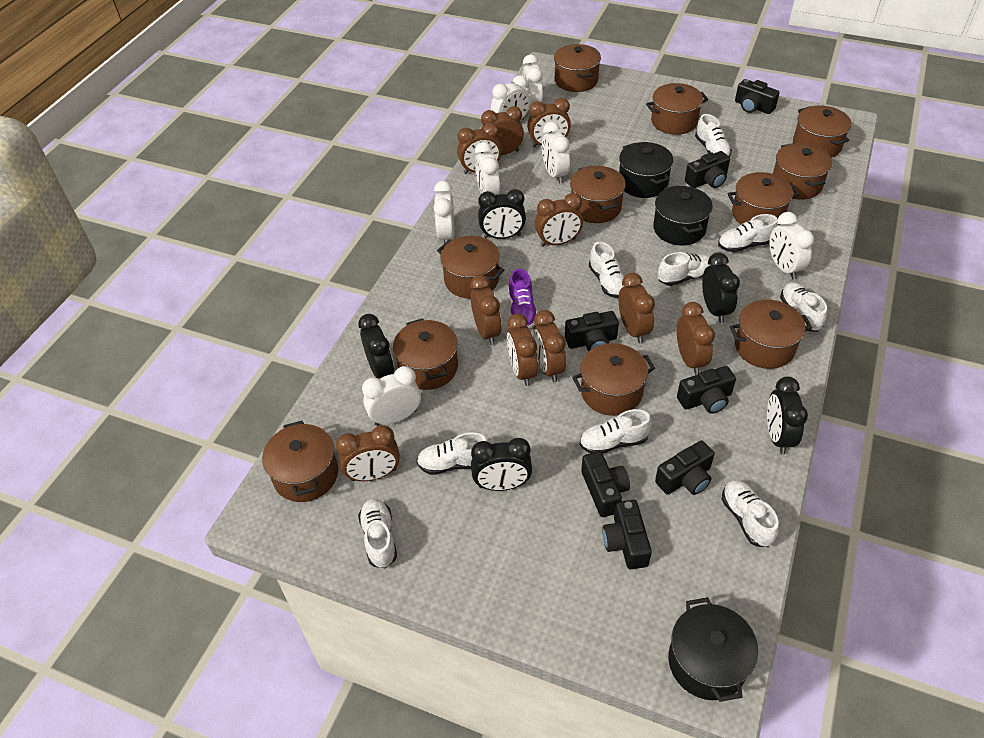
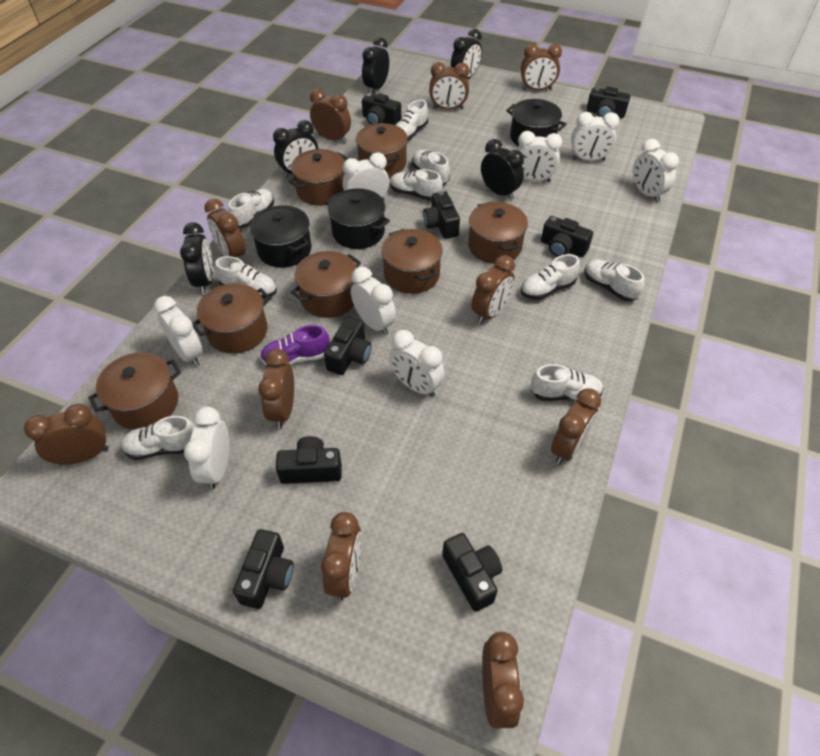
black camera: [565,311,619,352] [581,451,630,517] [602,500,652,569] [655,440,714,495] [677,366,736,414] [685,151,730,188] [735,79,780,114] = 7 -> [233,529,293,609] [276,436,342,484] [324,317,372,375] [362,93,401,125] [423,191,460,239] [442,533,502,612] [541,216,593,257] [587,87,630,118] = 8
brown pot: [262,421,338,502] [393,318,458,390] [437,236,504,299] [554,44,601,92] [570,166,626,223] [572,343,655,416] [646,83,708,135] [728,172,799,225] [730,300,812,369] [773,143,832,200] [793,105,851,158] = 11 -> [88,352,181,430] [192,283,271,354] [289,149,348,206] [291,251,361,318] [356,123,408,177] [381,229,443,294] [468,202,528,264] = 7
white clock: [362,366,421,426] [434,181,454,243] [475,142,500,195] [491,75,530,121] [522,55,543,107] [542,122,570,184] [769,212,814,279] = 7 -> [154,296,203,367] [184,406,229,490] [343,152,389,200] [351,267,396,336] [389,330,445,397] [517,131,562,182] [571,112,620,161] [633,139,679,203] = 8

